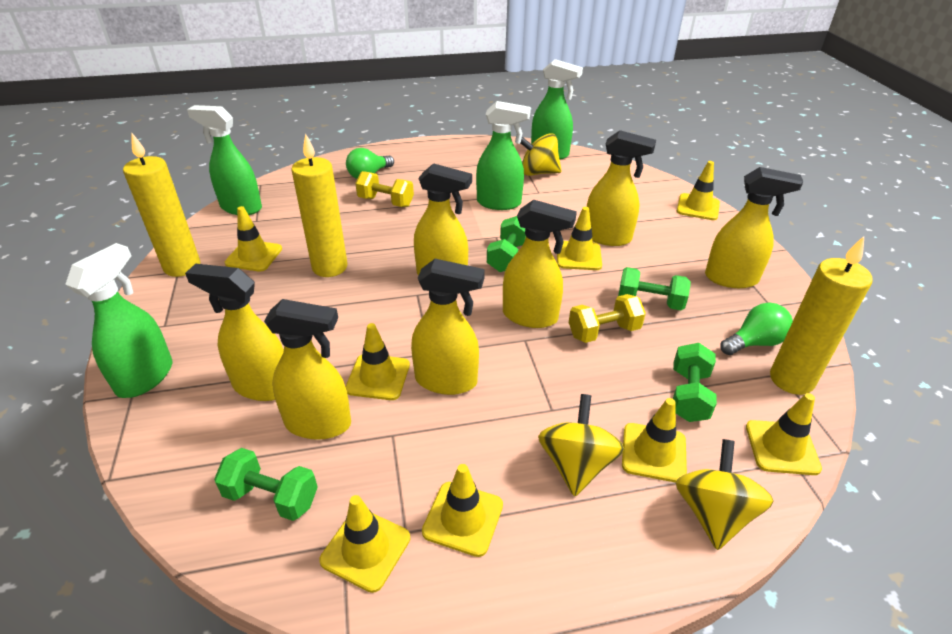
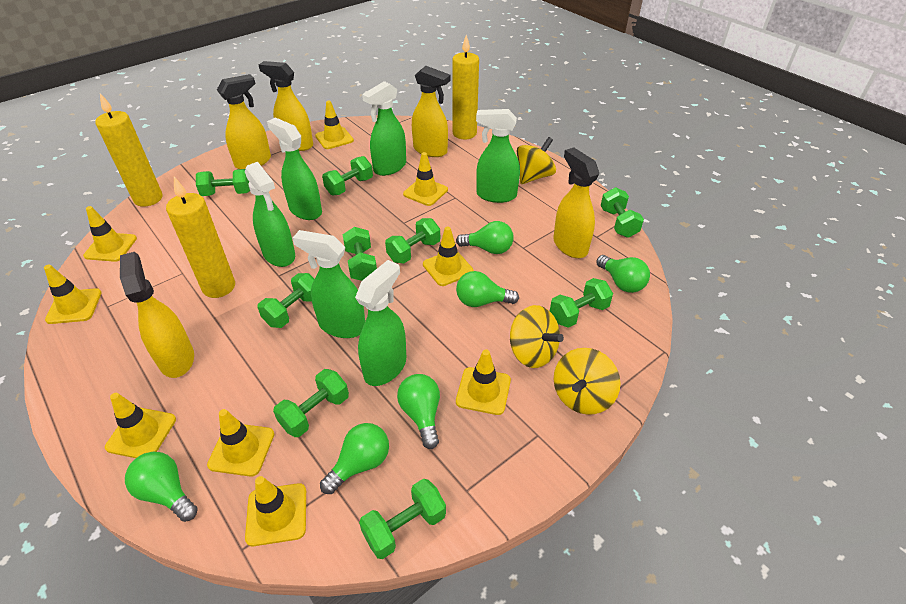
green dumbbell: [214,448,318,521] [487,216,526,272] [618,267,691,310] [673,343,717,422] = 4 -> [196,169,250,196] [257,273,314,328] [273,369,349,437] [322,156,373,195] [343,227,377,281] [359,479,446,559] [385,218,440,264] [550,278,613,328] [601,187,644,238] = 9
green light bulb: [346,148,394,179] [720,303,793,355] = 2 -> [125,452,198,522] [320,423,389,494] [397,374,440,449] [456,221,514,254] [456,271,519,307] [596,255,650,293] = 6
green spray bottle: [65,243,172,398] [187,105,262,215] [476,101,531,210] [531,59,583,159] = 4 -> [245,162,295,267] [267,117,322,220] [292,230,365,338] [355,260,406,386] [362,81,406,176] [476,109,520,203] = 6
yellow dumbbell: [355,171,414,207] [569,294,646,343] = 2 -> none = 0
yellow spray bottle: [185,264,284,401] [264,299,351,440] [411,259,485,395] [414,163,472,276] [503,200,577,328] [587,130,656,246] [705,167,803,288] = 7 -> [120,252,194,378] [217,74,271,169] [259,61,313,151] [412,66,451,157] [553,148,599,258] = 5
yellow traffic cone: [225,206,282,272] [319,495,410,593] [345,323,410,400] [422,464,503,557] [557,207,602,270] [622,398,687,483] [677,161,720,220] [746,393,822,475] = 8 -> [44,265,102,324] [83,206,137,262] [105,393,176,458] [207,409,274,476] [245,476,306,546] [315,100,354,149] [403,152,448,206] [423,227,474,286] [456,349,511,415] = 9

